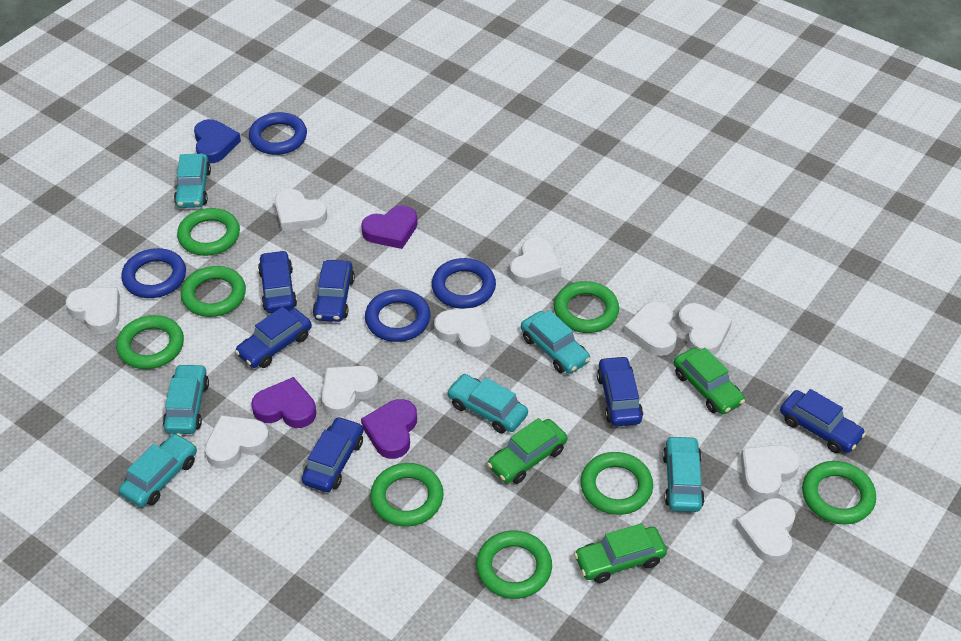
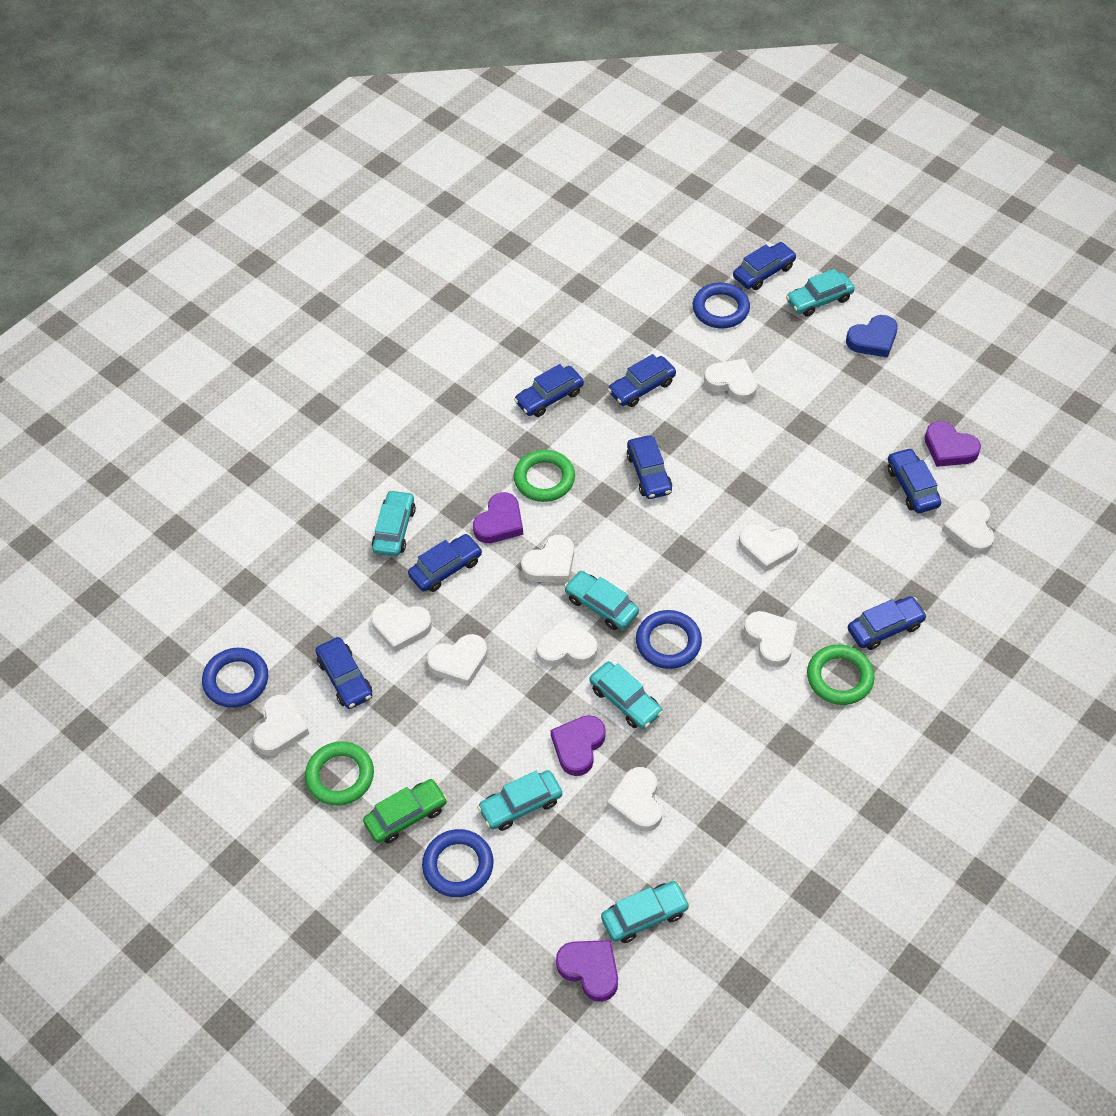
blue car: [235,307,312,368] [258,250,297,313] [302,416,363,492] [313,260,355,322] [597,356,643,426] [780,389,866,453] = 6 -> [316,637,372,709] [408,534,482,592] [514,364,584,417] [608,354,676,407] [626,435,672,499] [733,242,797,290] [848,596,927,650] [888,448,941,513] = 8
green car: [487,418,568,484] [574,523,667,583] [674,347,745,415] = 3 -> [363,779,447,843] = 1
green ring: [116,315,184,369] [177,208,240,256] [181,266,246,317] [370,463,444,527] [476,531,552,599] [554,281,619,333] [580,452,653,515] [802,461,876,524] = 8 -> [305,741,374,806] [514,450,575,502] [807,645,875,705] = 3
purple heart: [251,377,316,428] [361,206,418,249] [361,399,417,459] = 3 -> [473,492,523,543] [550,715,606,776] [556,940,618,1002] [925,421,981,467] = 4

